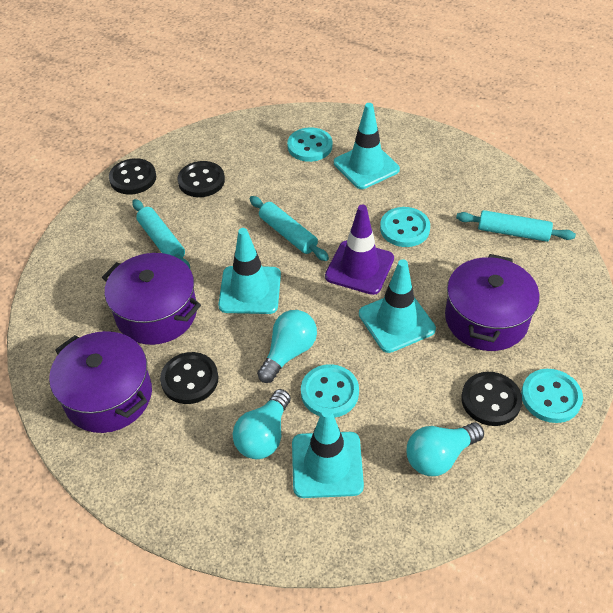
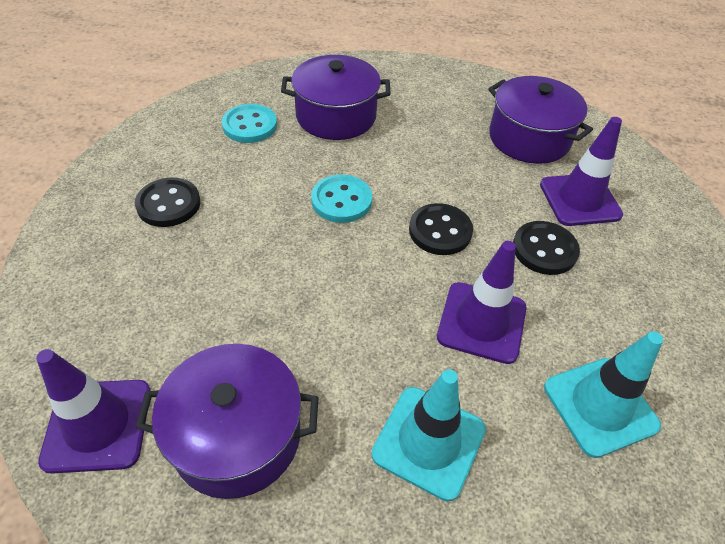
black button: [109,158,156,195] [160,352,219,404] [178,161,225,197] [461,372,522,426] = 4 -> [135,178,200,227] [409,203,473,255] [513,221,580,275] = 3
purple traffic cone: [325,205,394,295] = 1 -> [36,349,151,474] [437,241,526,364] [540,117,623,226] = 3
turquoise button: [287,127,332,162] [301,364,359,418] [380,207,430,247] [521,369,583,423] = 4 -> [222,104,277,143] [311,175,372,223] = 2
turquoise light bulb: [232,389,291,459] [257,310,317,383] [407,422,484,476] = 3 -> none = 0
turquoise rolling pin: [132,199,190,269] [249,196,329,261] [456,210,576,242] = 3 -> none = 0
turquoise traffic cone: [218,228,281,314] [292,408,364,498] [334,103,400,189] [359,259,436,353] = 4 -> [371,369,486,501] [544,331,663,458] = 2

